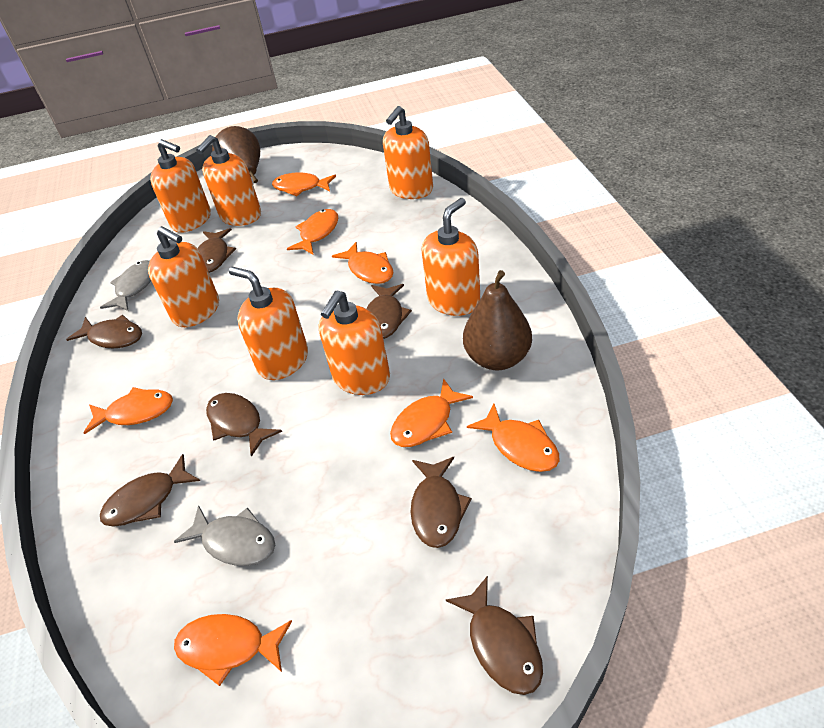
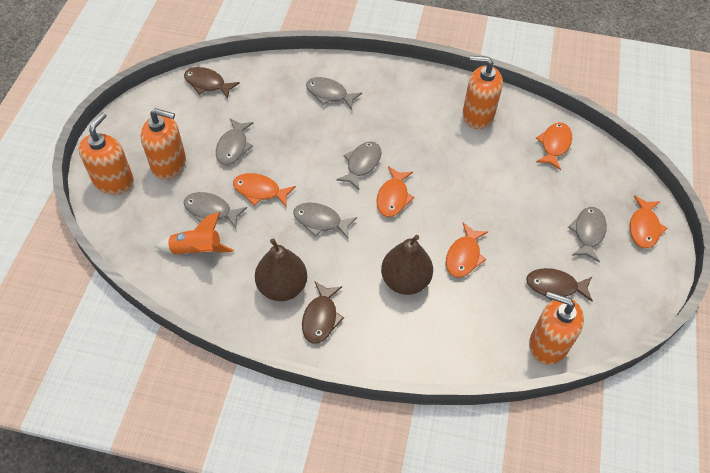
brown fish: [66,315,142,348] [100,454,200,526] [197,228,236,273] [206,393,282,457] [366,284,412,339] [411,457,472,548] [446,575,543,695] = 7 -> [184,67,240,99] [302,281,344,344] [526,268,593,302] = 3
grey fish: [100,260,151,311] [174,505,275,566] = 2 -> [184,192,247,228] [216,118,253,165] [293,203,357,239] [306,77,362,110] [336,141,382,190] [568,207,607,263] = 6
orange fish: [84,387,173,434] [174,614,292,686] [272,172,336,196] [287,209,338,255] [332,242,394,284] [390,378,473,447] [467,404,559,472] = 7 -> [233,173,296,207] [376,166,415,217] [446,222,488,278] [536,122,572,170] [630,195,667,248] = 5
orange rocket: none = 0 -> [156,212,234,255] = 1
orange soap dispenser: [148,226,219,327] [150,139,211,233] [196,135,261,226] [229,267,308,380] [319,291,390,395] [383,106,433,199] [421,198,480,316] = 7 -> [78,112,134,195] [140,108,186,180] [463,56,503,129] [529,291,584,365] = 4

